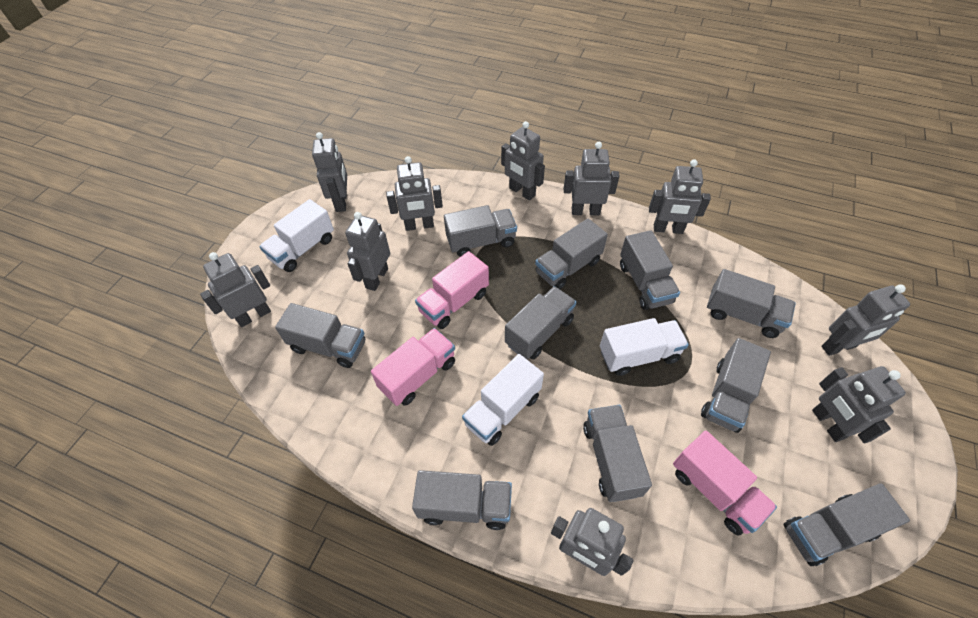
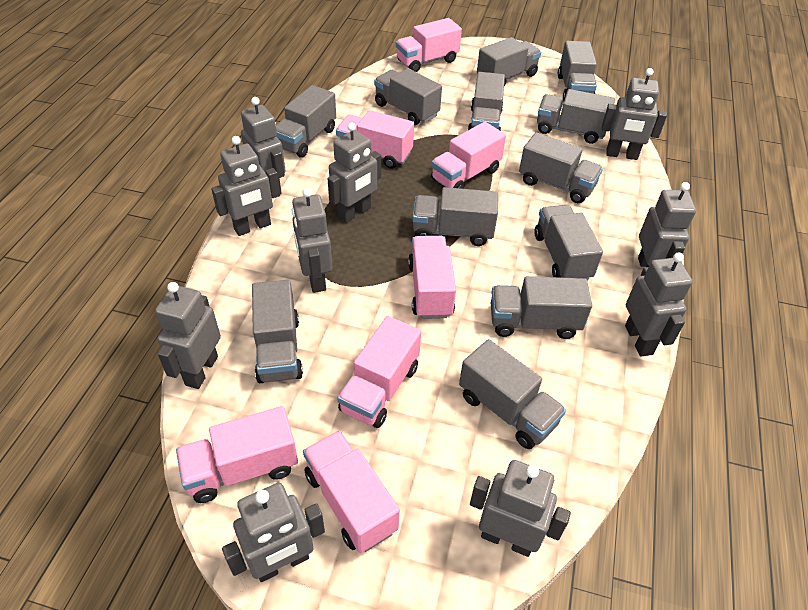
grey truck: [275,303,365,368] [412,470,512,530] [444,205,517,257] [505,286,576,359] [535,218,608,289] [583,405,652,502] [620,230,680,310] [701,338,771,433] [707,269,796,338] [784,483,910,566] = 10 -> [252,280,303,383] [276,85,336,158] [374,68,442,125] [413,187,498,246] [459,339,566,449] [468,72,505,131] [477,37,541,86] [491,276,592,339] [519,132,603,203] [534,205,603,281] [537,89,615,144] [558,41,597,102] = 12
pink truck: [371,328,455,406] [415,251,489,329] [673,431,777,535] = 3 -> [176,406,298,503] [303,431,400,553] [336,110,414,169] [337,316,421,428] [396,18,462,72] [408,236,456,319] [431,122,506,189] = 7
white truck: [259,199,334,272] [462,354,544,446] [600,318,689,376] = 3 -> none = 0

